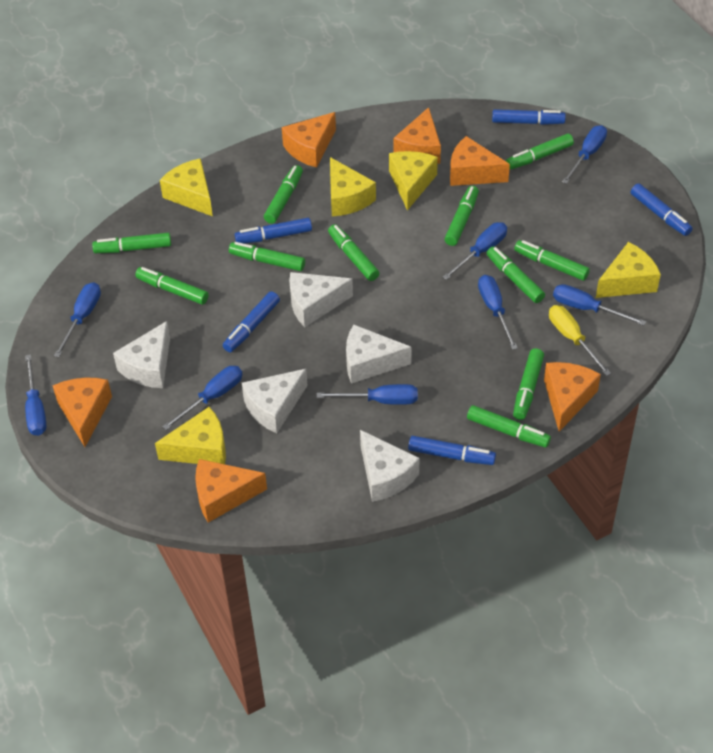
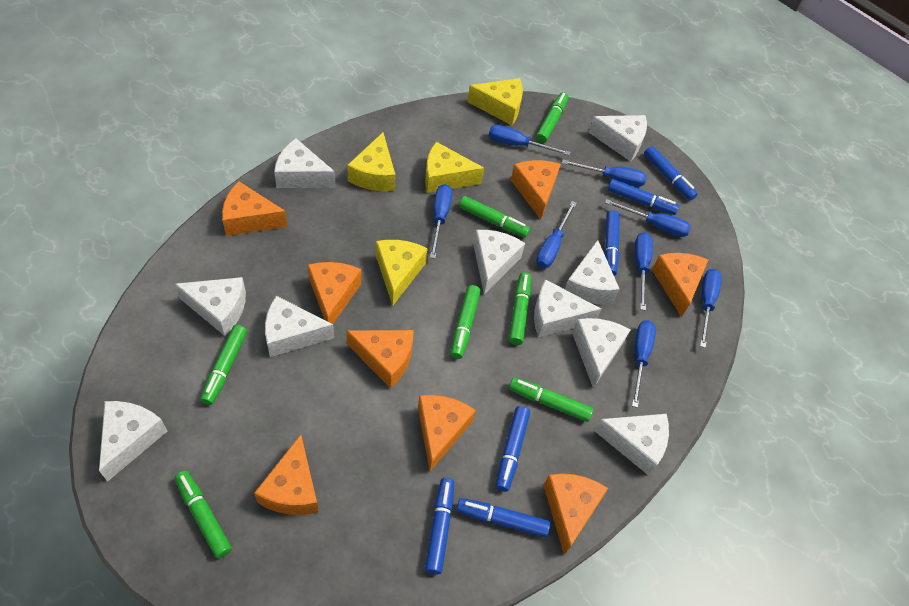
blue marker: [223,291,280,352] [235,218,312,244] [408,436,496,465] [492,109,566,125] [631,183,693,236] = 5 -> [425,478,454,575] [457,498,550,537] [496,406,530,492] [604,210,620,276] [607,179,679,215] [644,146,698,201] = 6
green marker: [92,233,171,253] [135,267,209,305] [229,242,305,271] [264,165,303,224] [328,224,379,281] [445,186,479,246] [467,405,551,448] [487,246,545,303] [506,134,574,169] [513,348,544,420] [514,240,590,281] = 11 -> [175,471,232,559] [200,325,247,405] [451,285,481,359] [459,196,530,238] [509,272,531,345] [509,378,593,422] [536,92,569,143] = 7
orange cheese: [52,378,112,447] [195,459,267,523] [282,112,336,168] [393,107,441,164] [450,136,510,186] [544,362,601,432] = 6 -> [222,181,288,236] [254,435,319,515] [308,262,361,324] [346,330,414,388] [418,395,476,471] [511,160,561,220] [543,474,608,555] [652,253,708,318] = 8
white cheese: [113,321,170,388] [242,369,307,433] [289,272,353,327] [346,325,412,384] [360,430,419,502] = 5 -> [99,401,167,482] [175,277,246,336] [265,296,334,357] [274,139,336,188] [473,230,525,294] [534,279,601,337] [565,240,620,304] [572,318,630,388] [588,115,647,162] [594,414,669,476] = 10
yellow cheese: [155,407,226,464] [160,158,213,216] [330,157,376,216] [389,151,438,211] [596,242,661,298] = 5 -> [347,132,395,191] [376,240,428,305] [425,142,484,193] [467,78,523,125] = 4
yellow screwdriver: [549,305,611,376] = 1 -> none = 0

